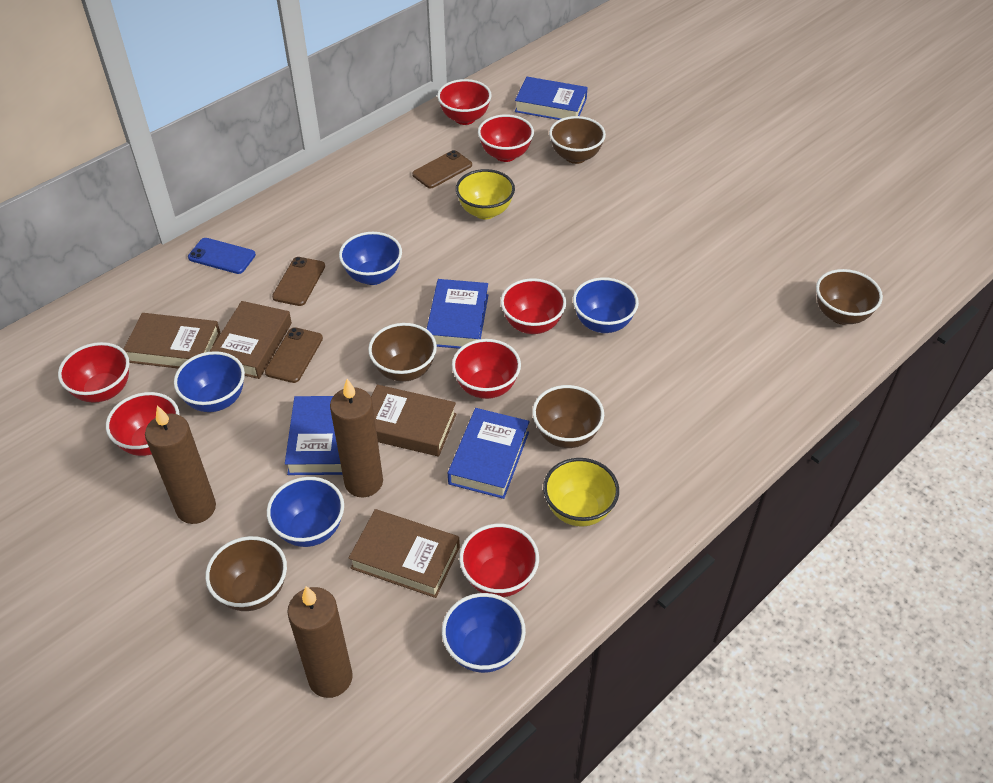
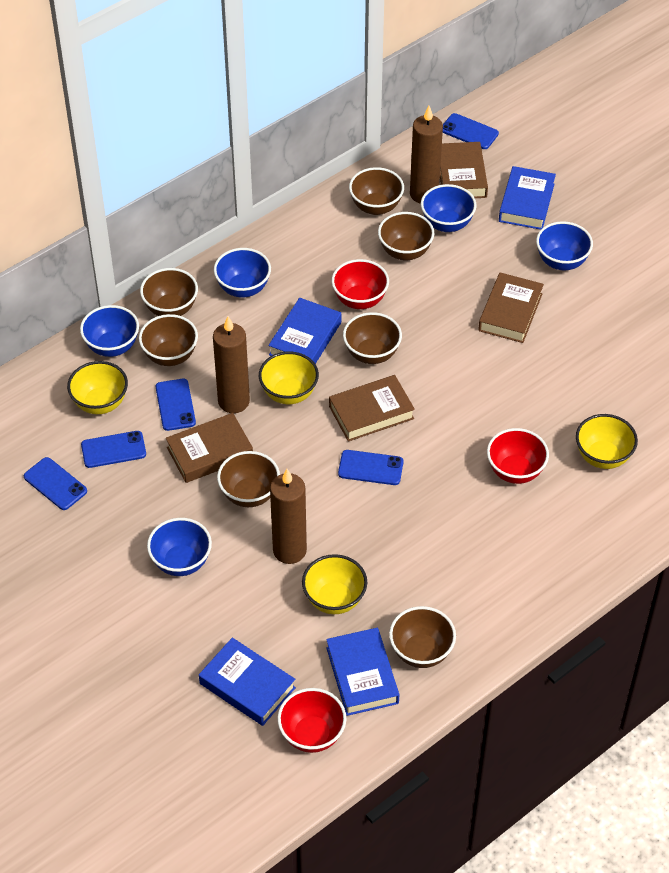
blue phone: [188,238,256,274] = 1 -> [24,457,87,510] [81,431,146,468] [156,379,196,431] [338,450,404,485] [443,113,499,149] = 5
brown bowl: [205,536,287,611] [368,323,437,382] [532,385,604,448] [549,116,606,164] [816,269,883,324] = 5 -> [139,314,198,366] [140,268,198,316] [217,451,280,507] [343,312,402,364] [349,167,404,215] [378,212,434,260] [389,606,456,668] = 7
brown phone: [265,327,323,383] [272,257,325,306] [412,150,472,188] = 3 -> none = 0
red bowl: [58,342,129,402] [106,392,179,456] [437,79,492,125] [452,339,521,399] [459,524,539,597] [478,114,534,162] [501,278,566,334] = 7 -> [277,688,347,753] [332,259,389,309] [487,428,549,484] = 3
yellow bowl: [456,169,515,219] [543,458,619,527] = 2 -> [67,361,128,414] [259,351,319,404] [302,554,367,614] [576,414,638,469] = 4

